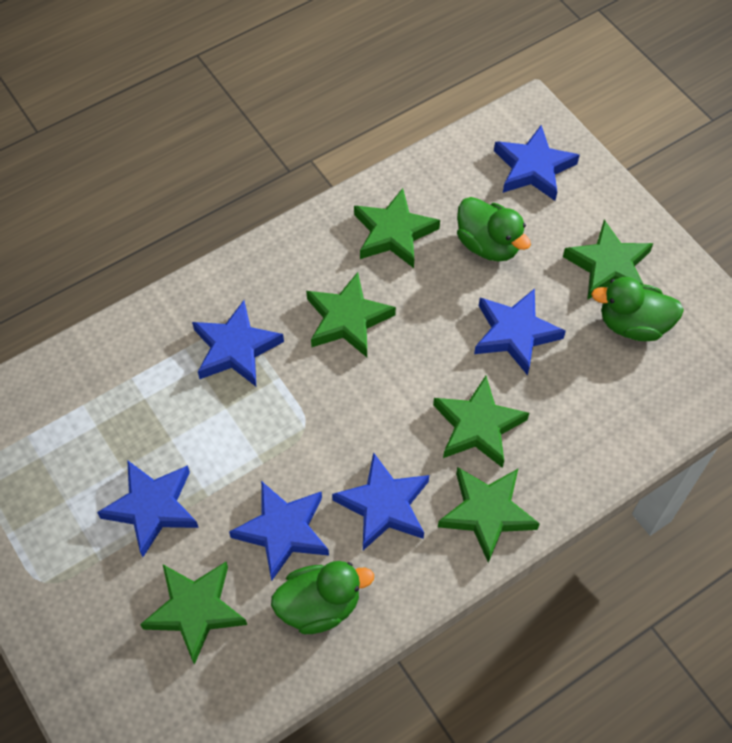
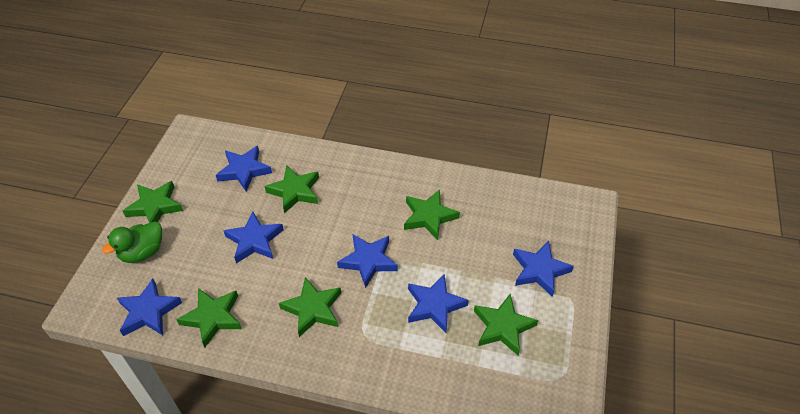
green duck: [271,561,374,634] [457,197,531,262] [591,277,684,341] = 3 -> [102,221,162,263] = 1

